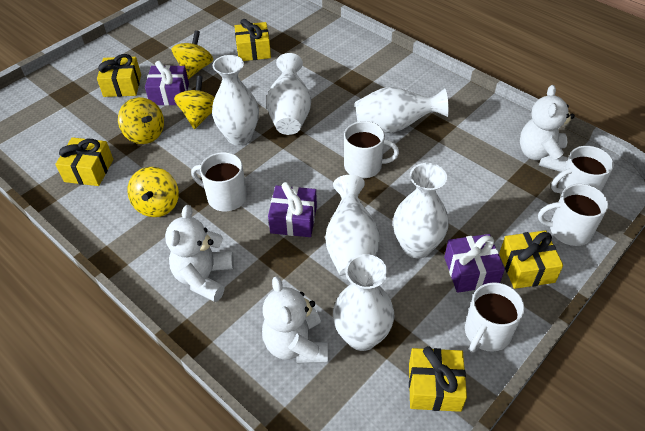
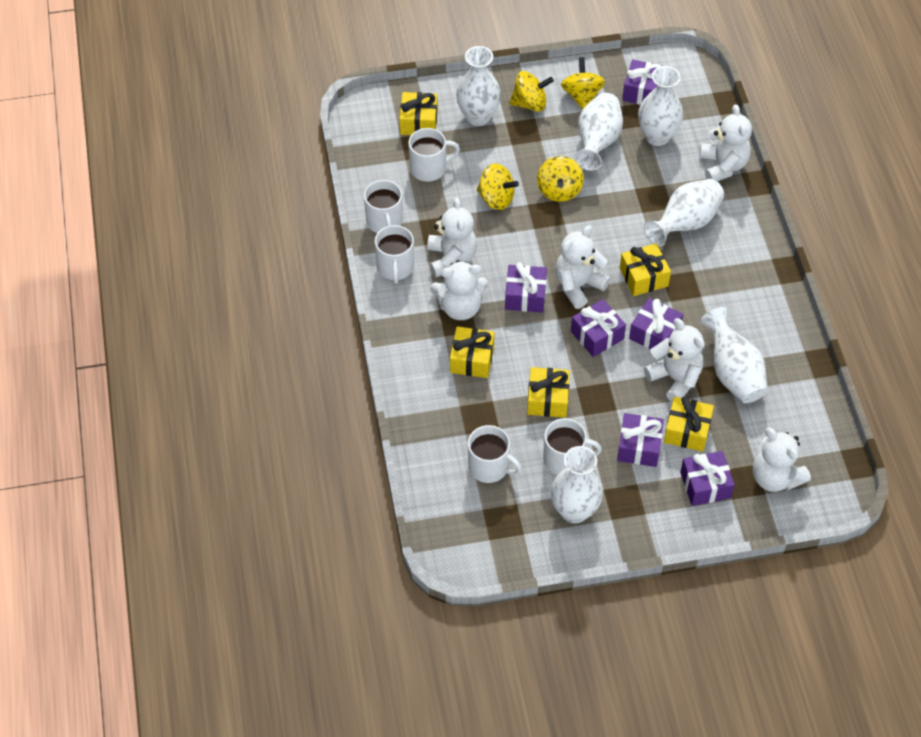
purple gift: [145,61,189,106] [268,182,317,237] [444,234,505,293] = 3 -> [505,262,547,313] [571,299,626,357] [617,413,664,467] [622,60,661,105] [629,298,683,349] [680,451,735,506] = 6
white teddy bear: [165,205,234,302] [262,276,328,363] [520,85,575,172] = 3 -> [427,198,477,277] [430,260,488,320] [555,225,610,309] [644,318,705,402] [700,104,752,181] [753,427,811,492] = 6

